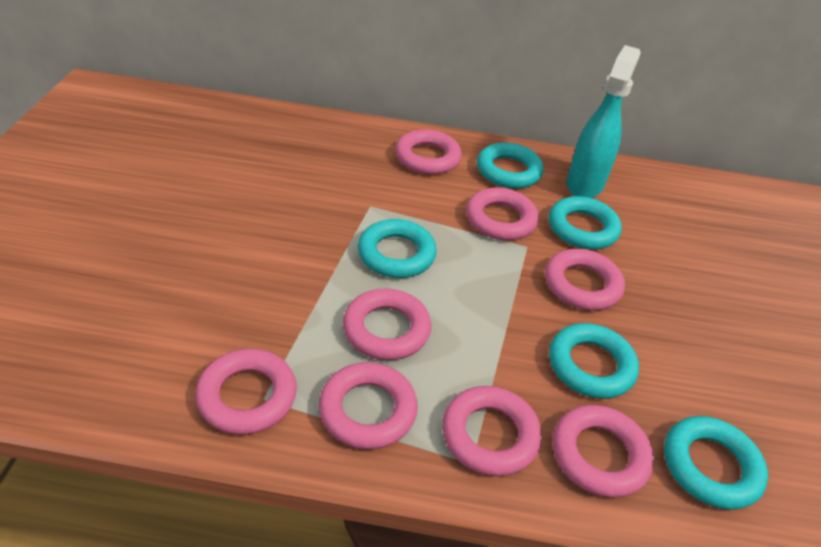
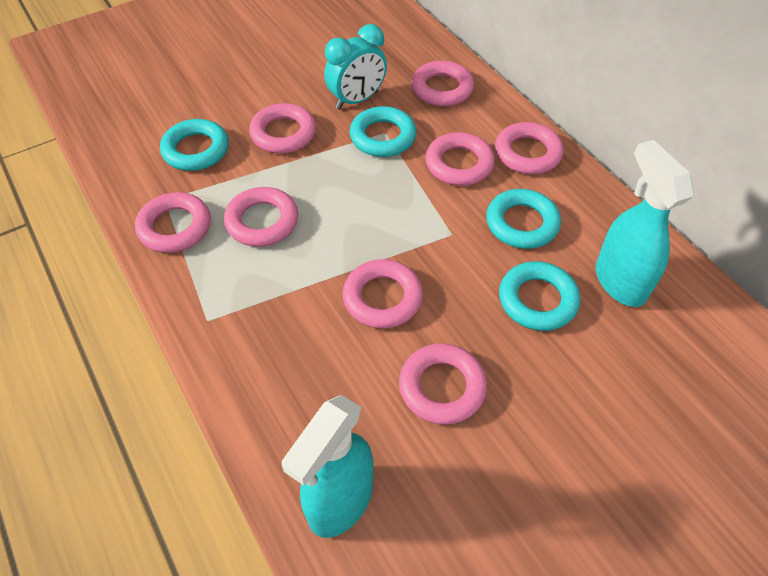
turquoise clock: none = 0 -> [324,24,387,110] = 1
turquoise ring: [358,219,437,278] [477,143,544,189] [549,196,622,249] [549,323,639,399] [664,416,768,510] = 5 -> [160,119,229,171] [350,106,417,157] [486,189,561,249] [499,261,580,331] = 4
turquoise spray bottle: [566,45,641,198] = 1 -> [282,395,374,538] [595,140,694,307] = 2

